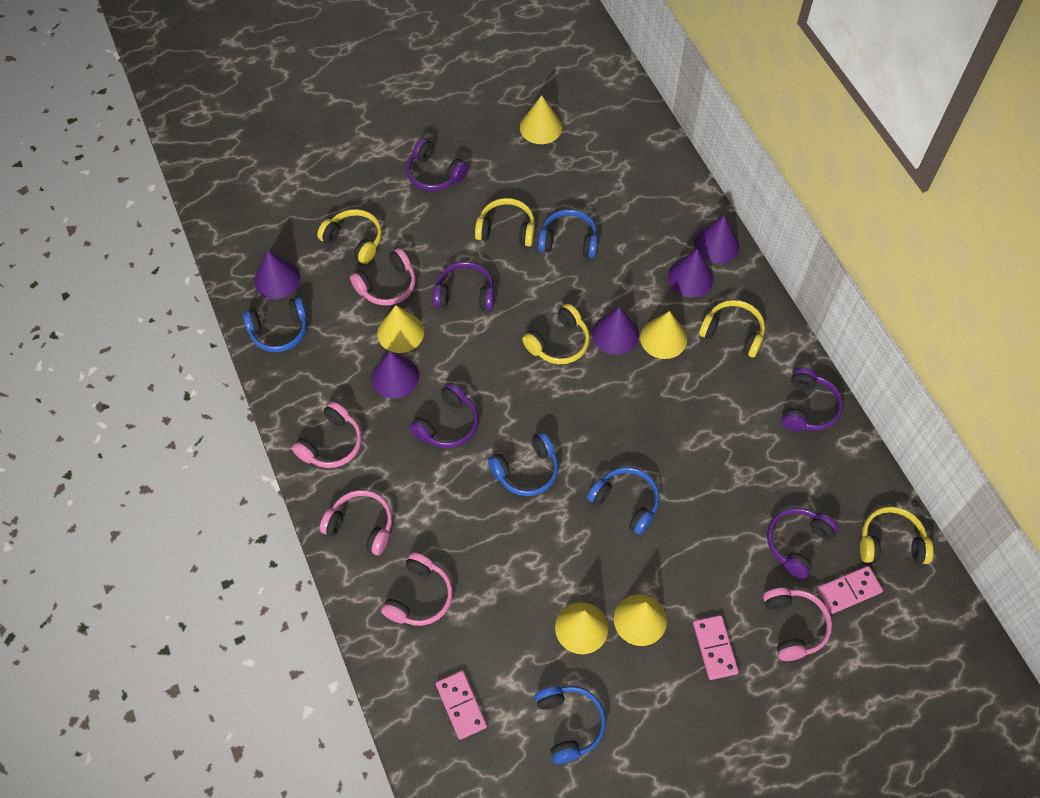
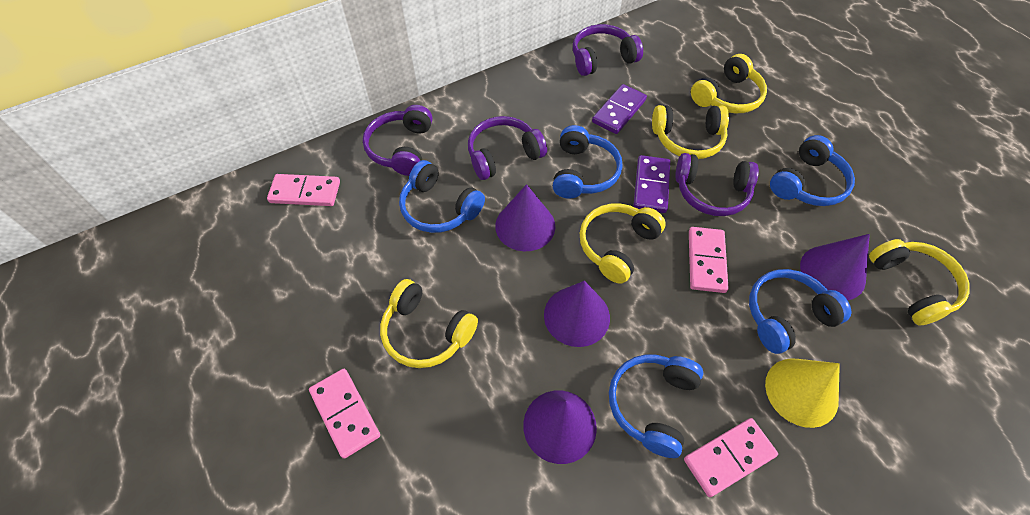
pink domino: [436,671,487,740] [693,615,739,680] [817,566,883,614] = 3 -> [267,174,340,206] [309,369,380,459] [684,418,778,497] [689,227,729,293] = 4
pink headphones: [292,402,362,468] [320,490,392,555] [350,248,416,305] [381,553,453,626] [763,588,832,661] = 5 -> none = 0
purple cone: [254,251,300,299] [371,351,419,399] [592,307,639,355] [668,249,713,298] [694,215,739,264] = 5 -> [495,184,556,251] [523,390,597,464] [544,281,610,347] [800,234,870,300] = 4
purple domino: none = 0 -> [592,84,647,134] [633,155,670,213] = 2
purple headphones: [406,138,468,191] [409,383,479,448] [433,262,494,311] [767,508,839,579] [781,367,843,431] = 5 -> [363,105,432,176] [468,116,547,180] [573,24,643,76] [675,153,759,216] = 4
yellow cone: [377,305,424,353] [520,95,562,144] [555,602,608,654] [614,594,667,646] [640,311,687,359] = 5 -> [765,358,840,428] = 1

